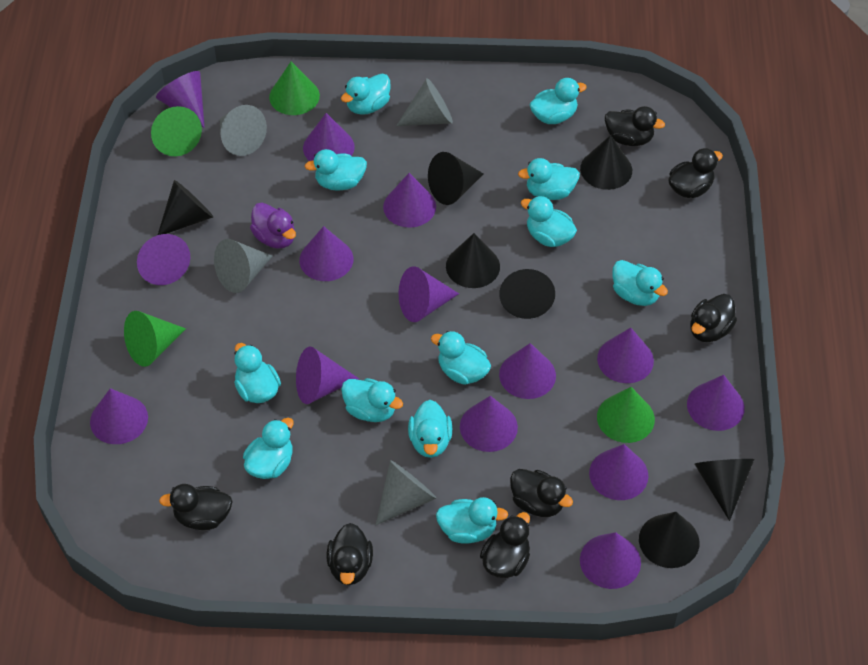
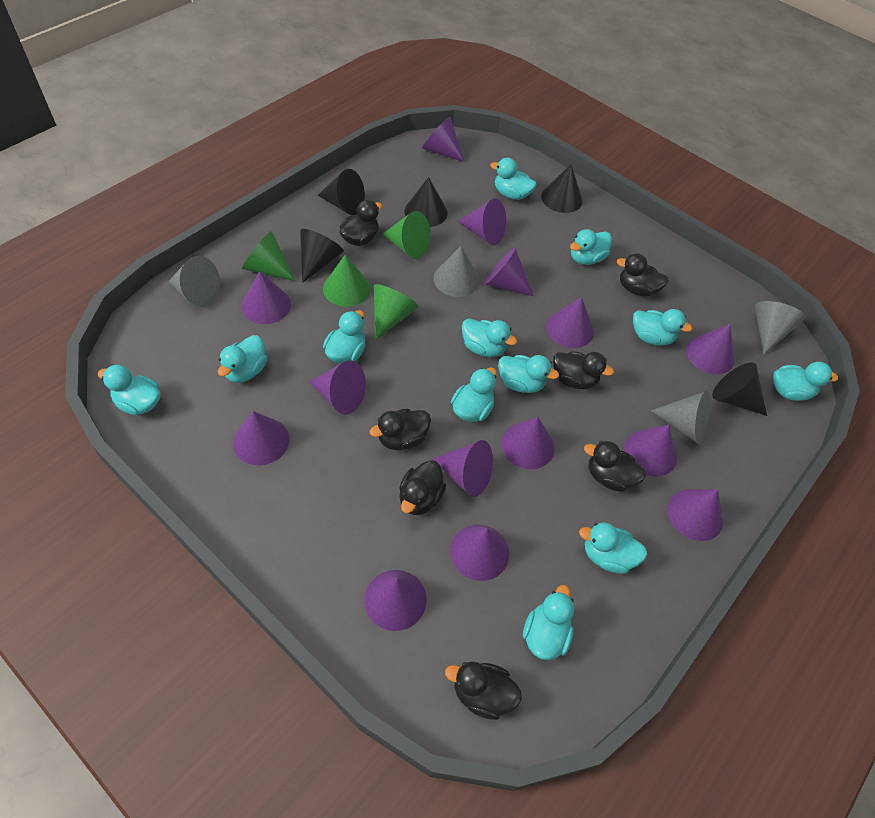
black cone: [158,180,213,235] [428,152,484,205] [446,233,500,288] [499,269,555,319] [580,135,632,190] [639,512,699,568] [695,459,755,521] = 7 -> [300,229,344,283] [318,169,365,215] [404,177,448,227] [541,164,583,213] [712,363,767,416] = 5
purple duck: [250,203,296,249] = 1 -> none = 0

